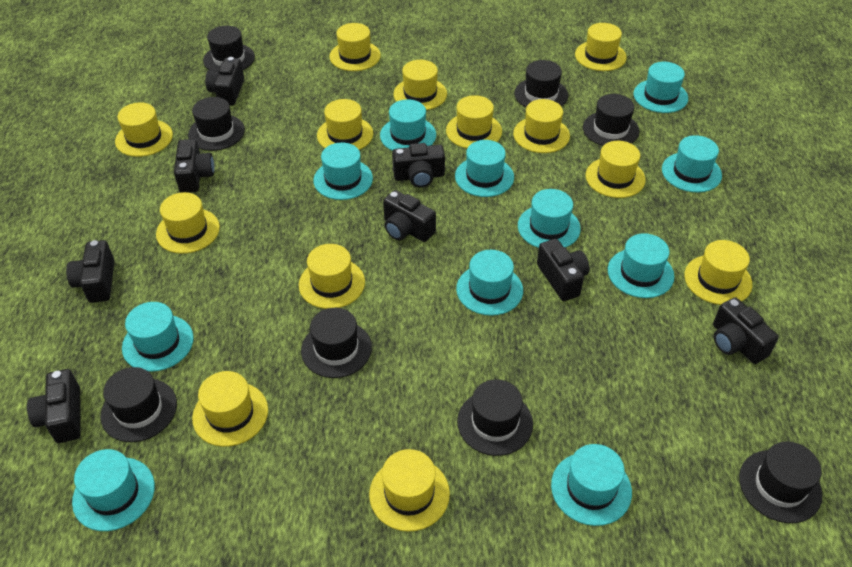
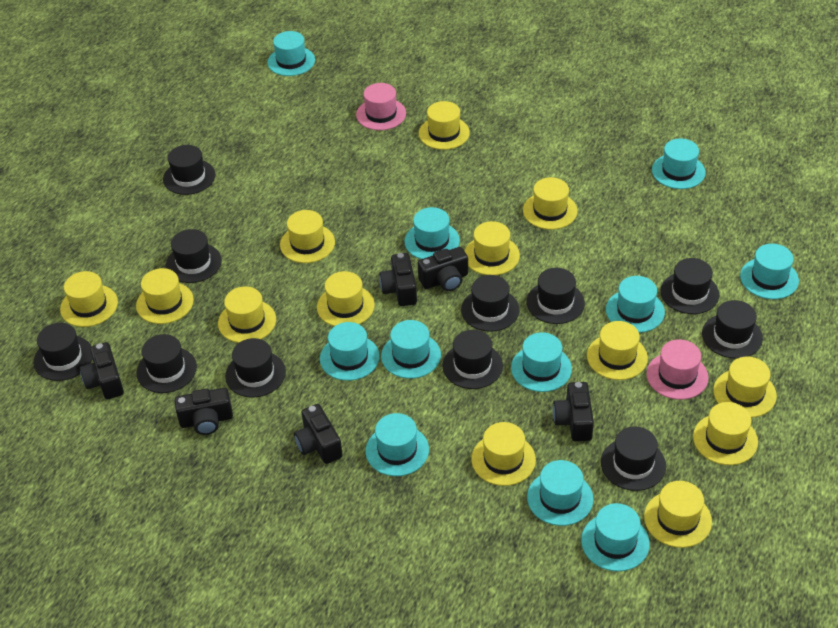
black camera: [27,369,81,443] [66,240,115,303] [174,139,215,193] [205,57,244,106] [383,190,436,242] [392,143,445,188] [537,239,590,301] [713,297,778,364] = 8 -> [80,342,124,399] [175,388,233,435] [294,404,343,464] [379,253,417,306] [418,247,468,291] [553,382,594,441] = 6
black hat: [100,367,177,442] [188,97,245,151] [203,26,255,71] [301,308,372,378] [457,379,533,456] [514,60,568,107] [583,94,640,146] [739,442,822,523] = 8 -> [33,323,92,381] [137,334,197,393] [163,145,215,195] [166,229,222,283] [225,338,286,397] [442,330,503,389] [461,275,519,332] [526,268,585,324] [601,427,666,491] [661,258,719,314] [702,300,763,359] = 11
pink hat: none = 0 -> [356,83,406,130] [646,339,709,400] = 2

